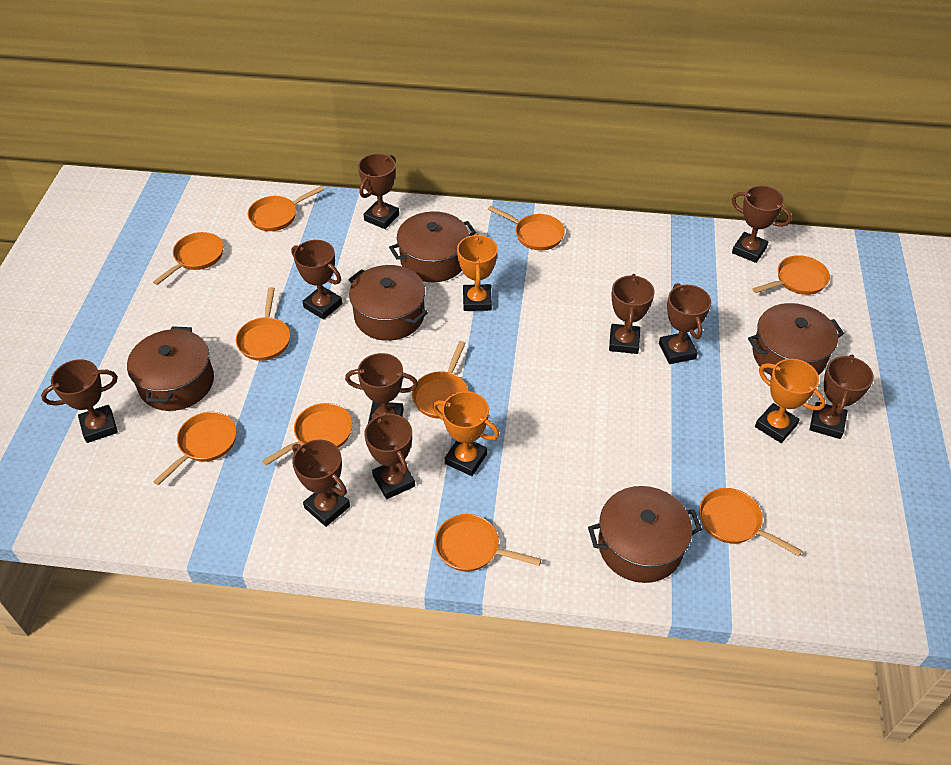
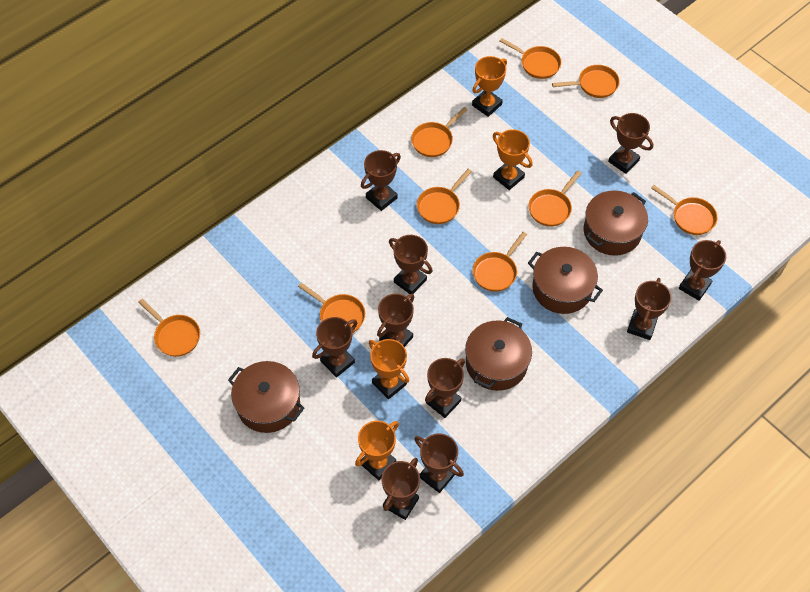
brown pot: [127,326,214,411] [348,265,428,341] [389,211,476,282] [588,486,702,583] [748,303,844,376] = 5 -> [228,361,304,433] [465,317,532,391] [528,247,603,314] [584,190,648,256] = 4
orange pan: [153,232,223,285] [153,412,236,486] [236,287,290,361] [248,186,324,231] [262,403,353,466] [412,341,468,419] [435,514,541,572] [488,206,565,251] [699,488,802,557] [752,255,830,295] = 10 -> [138,299,200,357] [298,283,365,333] [411,107,468,157] [417,169,472,224] [473,232,527,292] [499,38,561,79] [529,171,582,227] [552,65,620,98] [651,185,717,235] = 9
orange trophy: [433,391,499,476] [457,234,498,311] [755,359,825,443] = 3 -> [355,421,399,480] [369,339,409,399] [472,56,507,117] [493,129,533,190] = 4

